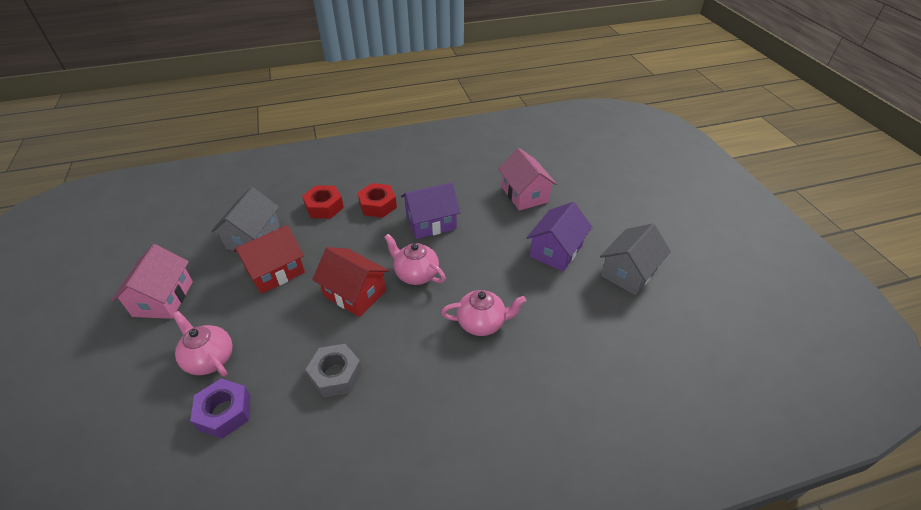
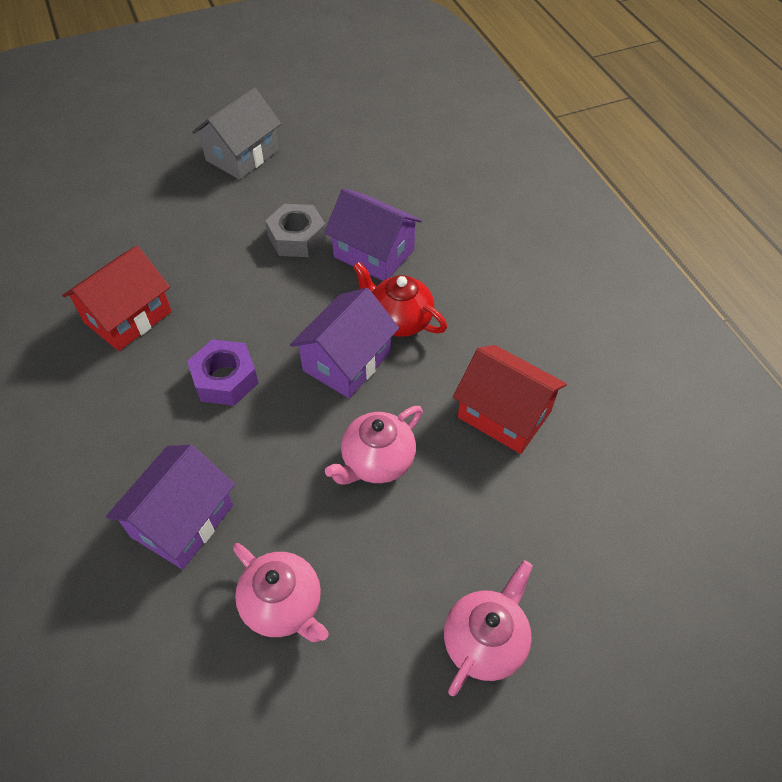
grey house: [211,187,280,250] [600,223,671,295] = 2 -> [192,88,281,180] = 1
pink house: [111,244,193,319] [498,148,557,211] = 2 -> none = 0
purple house: [401,182,461,239] [526,202,592,272] = 2 -> [106,445,235,569] [290,288,399,398] [324,188,422,281] = 3
red nut: [302,185,344,219] [357,183,397,218] = 2 -> none = 0
red teapot: none = 0 -> [353,262,447,337] = 1

